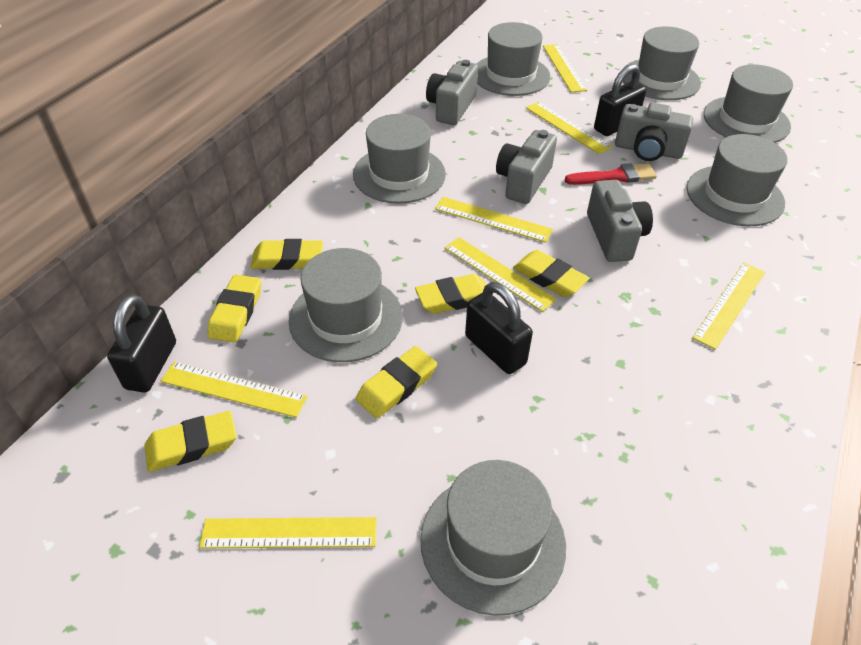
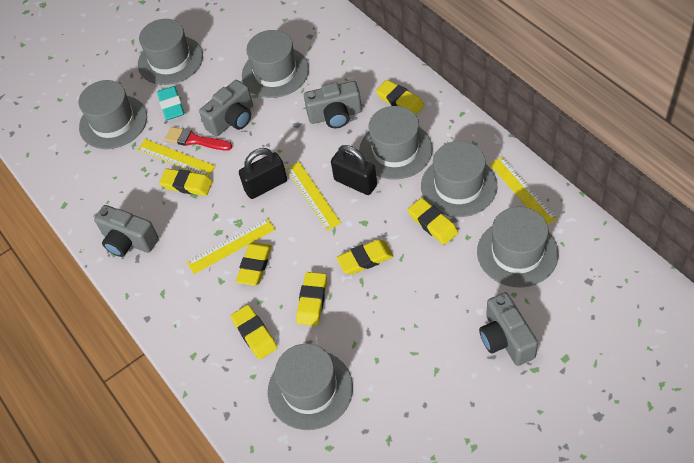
black padlock: [107,294,176,393] [465,282,533,374] [594,64,646,136] = 3 -> [239,148,287,199] [331,145,377,195] = 2
turquoise eraser: none = 0 -> [157,86,184,120] = 1
yellow eraser: [145,411,237,472] [207,275,261,343] [250,239,323,270] [356,346,437,418] [415,274,486,314] [513,250,589,297] = 6 -> [159,168,213,196] [231,305,277,360] [236,242,272,286] [296,272,327,326] [337,239,394,275] [376,80,424,115] [407,198,458,245] = 7
yellow ruler: [161,362,308,418] [199,517,377,549] [435,197,553,243] [445,237,557,312] [526,102,612,154] [543,44,587,92] [692,263,765,350] = 7 -> [137,139,216,176] [187,218,275,274] [286,162,341,231] [490,157,558,225] = 4

